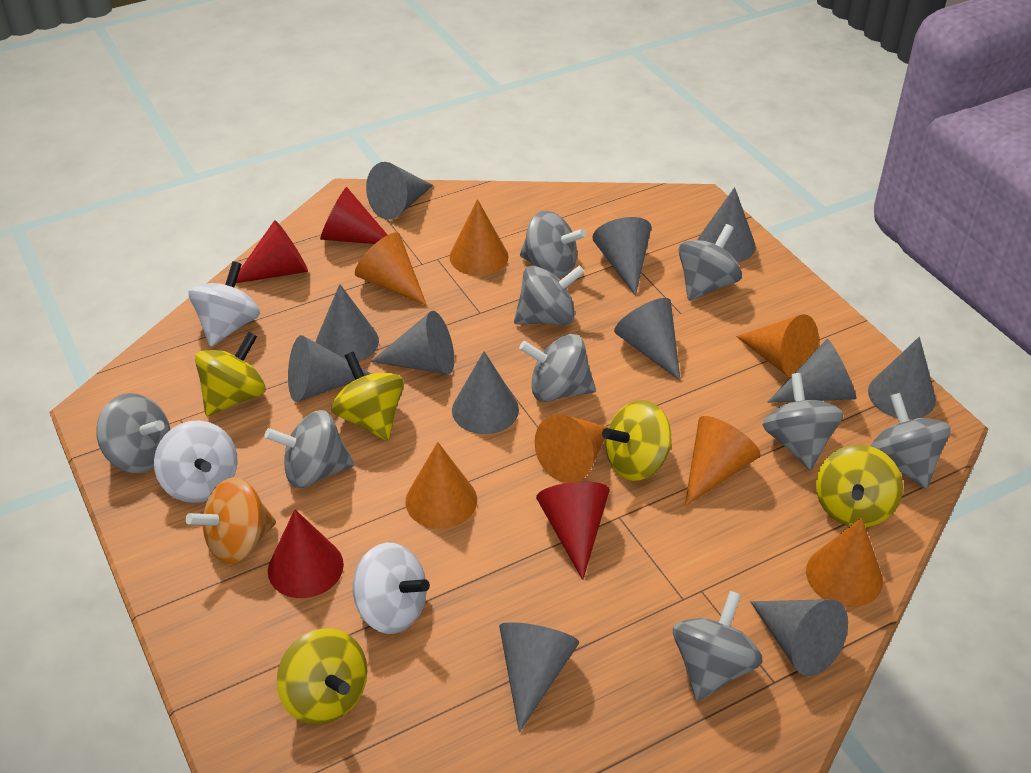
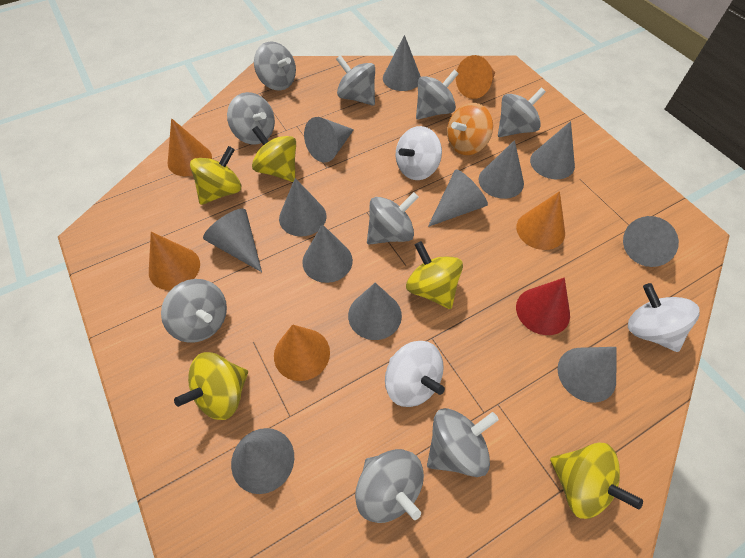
orange cone: [355,232,427,306] [406,442,477,529] [449,199,508,276] [535,414,609,483] [685,416,761,506] [736,314,819,378] [806,518,883,607] = 7 -> [149,232,200,290] [168,118,212,176] [274,324,330,381] [456,55,495,99] [516,191,565,250] = 5
red cone: [236,220,308,283] [268,509,344,598] [320,187,387,244] [536,482,610,580] = 4 -> [516,278,570,335] = 1

